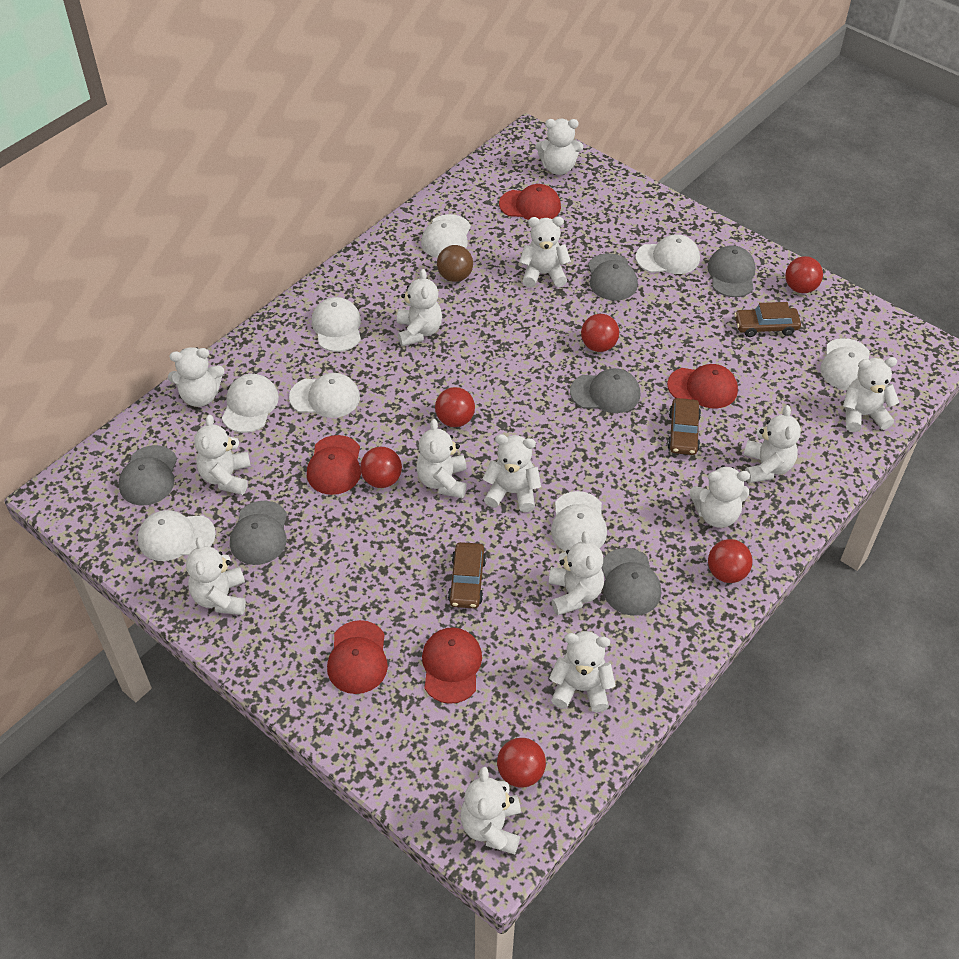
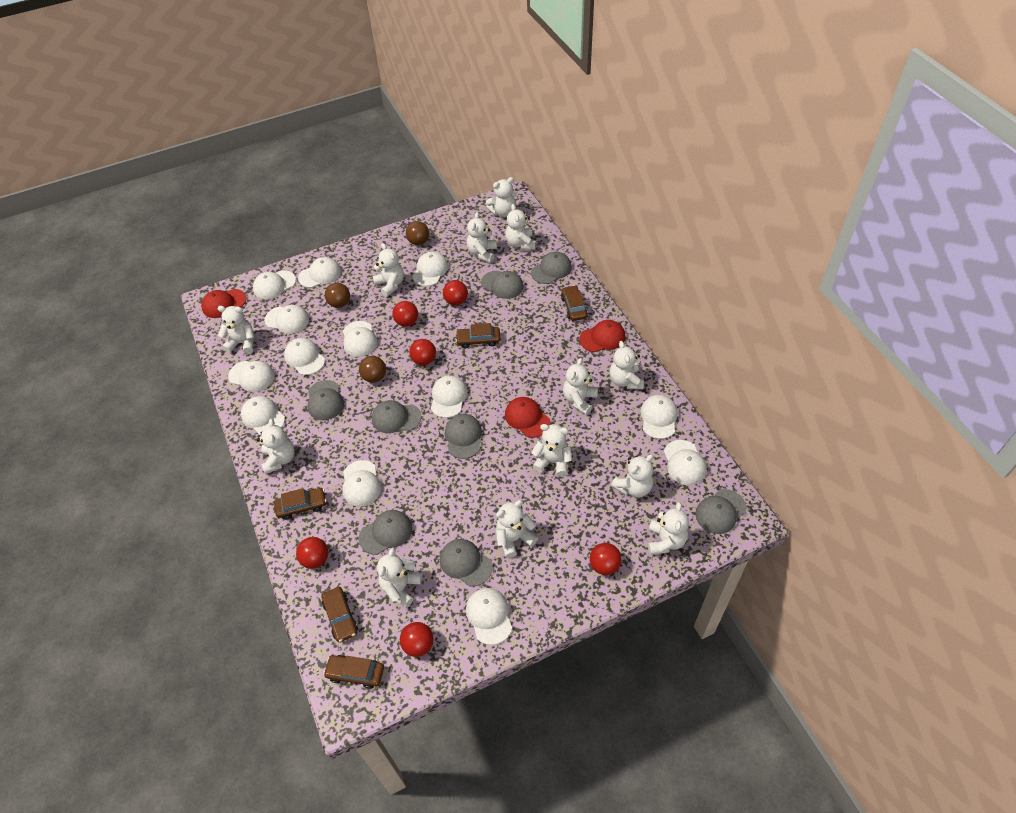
brown ball: [437,245,473,282] = 1 -> [325,283,350,308] [359,356,386,383] [406,221,429,245] = 3
brown car: [448,542,486,609] [667,398,701,455] [734,302,801,337] = 3 -> [274,488,326,520] [321,587,358,642] [323,655,384,689] [456,323,500,348] [561,285,588,321] = 5
grey cap: [119,445,177,505] [230,501,287,565] [570,368,640,413] [588,253,638,301] [602,548,661,616] [707,245,756,297] = 6 -> [308,380,344,420] [359,510,412,555] [372,400,421,433] [440,539,493,586] [445,414,482,459] [481,271,524,299] [531,252,572,284] [695,489,747,534] = 8
red cap: [307,435,361,495] [327,620,388,694] [422,627,482,704] [499,184,561,220] [667,364,738,408] = 5 -> [201,289,246,318] [505,397,551,438] [579,320,625,352] = 3
white cap: [138,510,216,561] [222,374,279,433] [289,373,360,418] [312,297,361,352] [421,214,471,258] [551,491,607,552] [636,234,700,274] [820,338,870,390] = 8 -> [228,361,275,392] [241,396,285,435] [253,270,296,299] [265,305,309,334] [284,338,325,375] [298,257,341,288] [342,460,381,507] [343,321,378,357] [412,251,448,286] [431,375,468,418] [466,588,512,645] [640,395,678,439] [664,440,707,485] = 13
white teddy bear: [168,347,224,407] [186,536,246,615] [194,415,251,495] [397,269,442,346] [416,419,467,498] [460,767,521,854] [482,434,541,512] [519,217,571,288] [536,119,583,175] [549,531,604,616] [549,631,616,712] [690,465,750,528] [744,405,801,483] [843,357,899,432] = 14 -> [217,306,254,354] [257,418,295,474] [372,243,404,297] [377,548,422,608] [467,212,497,263] [486,177,516,217] [496,500,538,558] [505,204,535,250] [532,424,572,477] [563,358,598,415] [609,341,644,389] [611,454,654,498] [648,502,689,555] = 13

